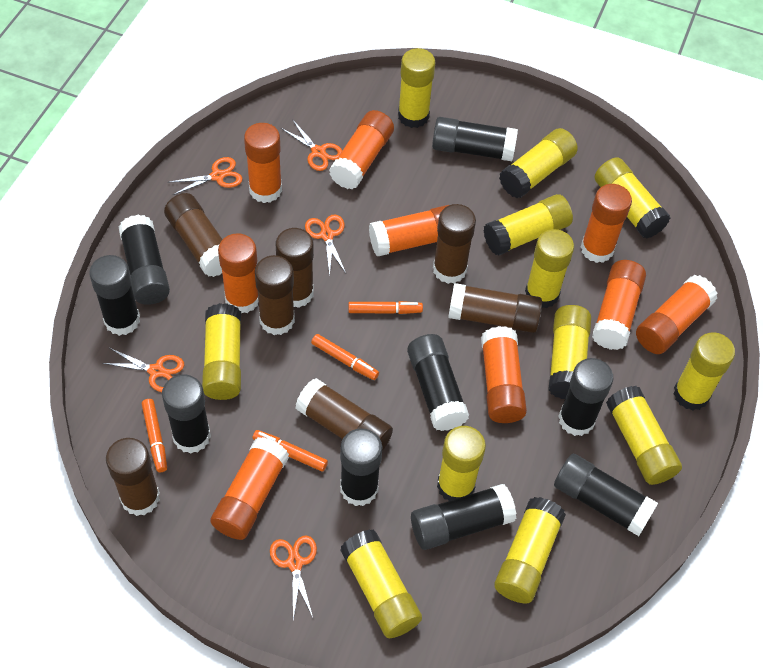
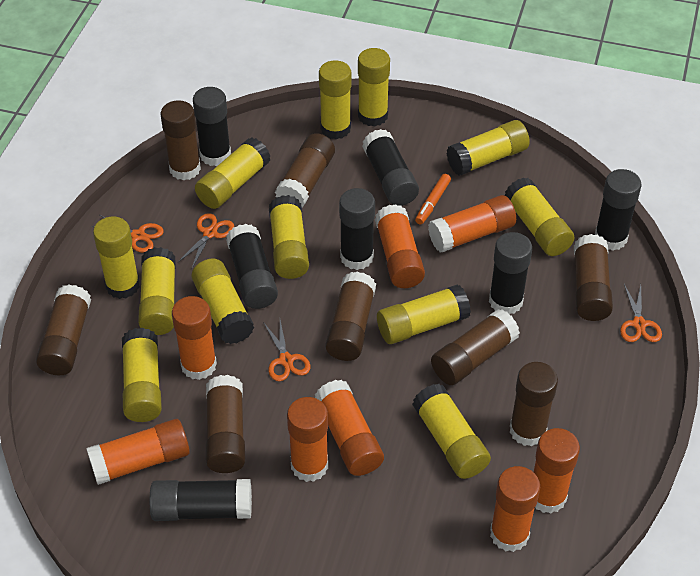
black glue stick: [89,255,140,336] [118,215,170,305] [162,374,211,454] [340,428,382,506] [407,334,469,431] [411,484,517,550] [432,117,518,161] [554,454,658,536] [558,358,613,436] = 9 -> [150,479,252,521] [193,87,231,166] [226,224,278,309] [339,188,375,270] [362,129,419,206] [489,232,532,314] [595,169,641,251] = 7
brown glue stick: [106,438,160,516] [164,193,223,277] [255,255,295,335] [276,228,314,308] [295,378,393,451] [433,204,476,284] [448,283,542,333] = 7 -> [36,285,91,375] [161,100,201,181] [206,375,245,473] [275,133,335,208] [326,271,376,361] [431,309,520,385] [510,362,558,447] [574,234,613,321] = 8
orange glue stick: [210,437,289,540] [218,233,259,313] [244,123,282,203] [329,110,394,189] [369,205,449,256] [481,326,527,423] [581,184,632,263] [592,260,646,350] [636,275,717,354] = 9 -> [86,419,190,485] [172,296,217,380] [287,397,328,482] [315,380,384,476] [375,204,425,288] [428,195,516,252] [490,466,540,552] [534,428,580,514] = 8
orange marker: [142,399,167,472] [253,430,328,472] [311,334,379,380] [348,301,423,314] = 4 -> [415,174,451,225] = 1
orange scissors: [102,348,184,392] [170,157,243,195] [270,535,317,619] [281,120,342,171] [305,214,346,276] = 5 -> [91,215,164,253] [177,213,234,268] [263,320,311,381] [620,284,662,342] = 4

